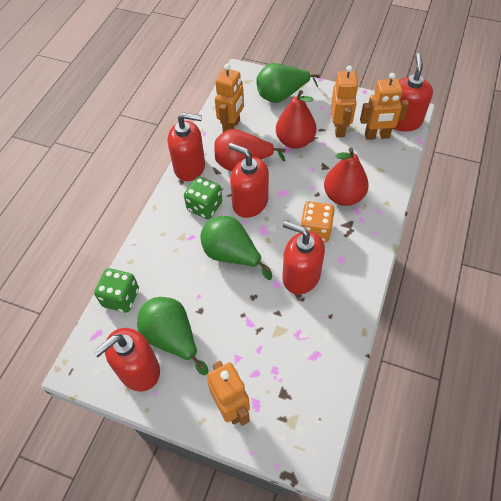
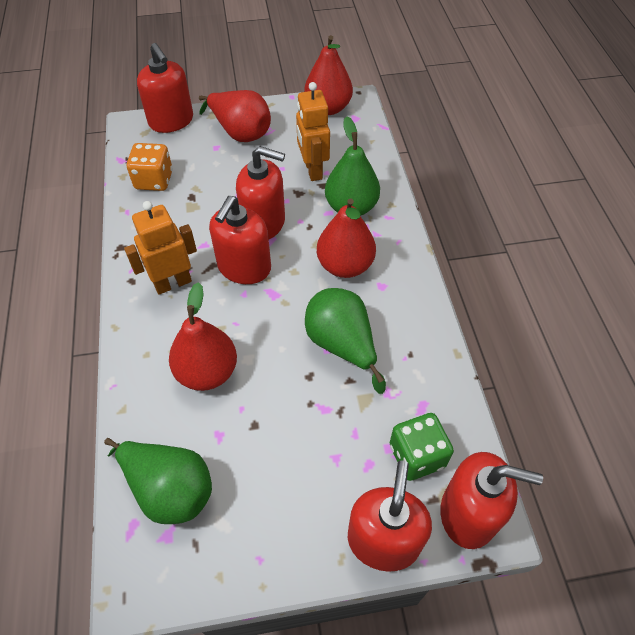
green dice: [94,268,139,313] [184,176,222,219] = 2 -> [390,413,454,481] = 1
orange robot: [207,361,250,426] [215,64,244,132] [331,65,358,137] [360,73,409,140] = 4 -> [124,201,197,295] [296,82,330,181] = 2
red pear: [214,129,286,171] [276,90,317,149] [324,148,369,206] = 3 -> [169,282,237,391] [199,90,271,142] [304,35,353,115] [317,198,376,278] = 4

